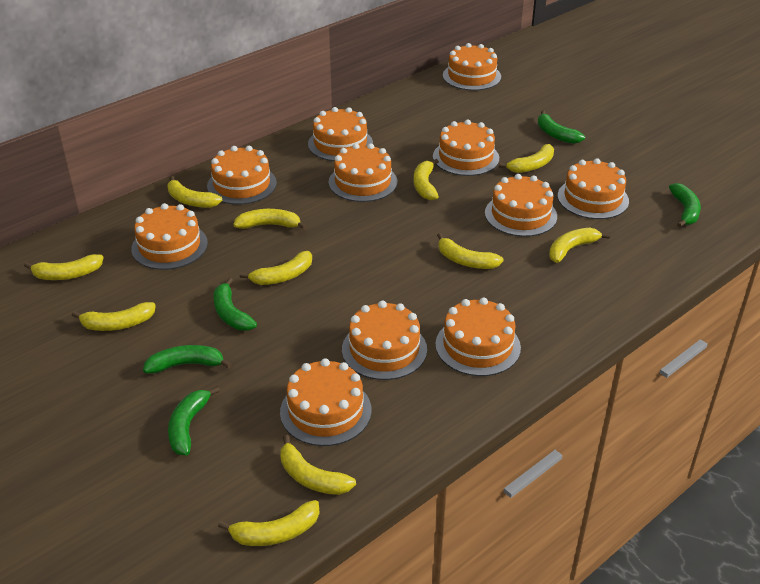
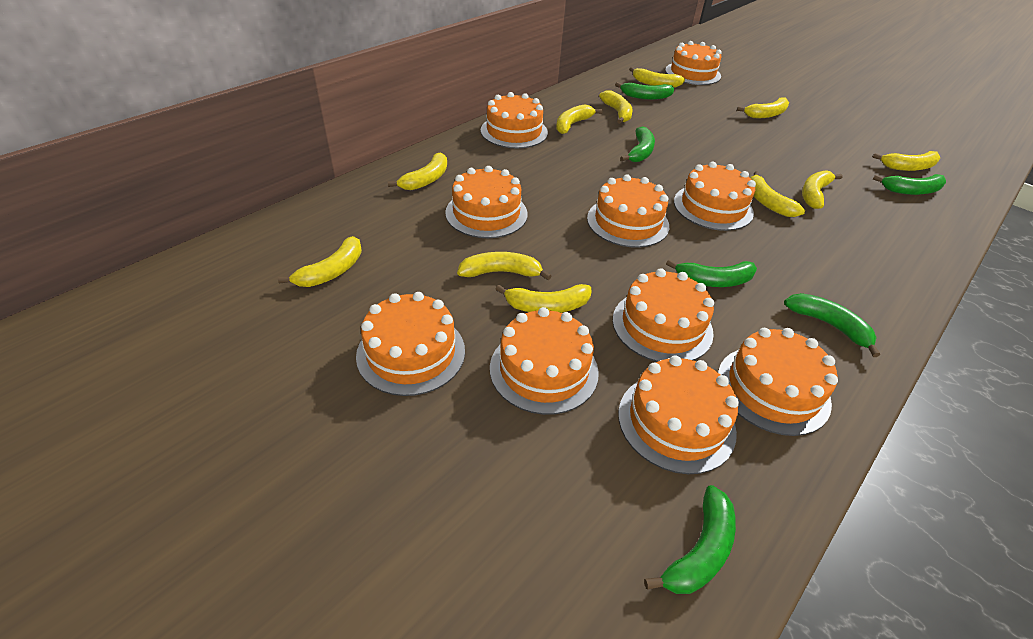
green banana: [143,345,232,374] [168,386,220,456] [213,278,257,331] [538,110,585,144] [669,183,701,227] = 5 -> [615,82,674,100] [620,126,655,162] [644,485,736,594] [666,259,757,287] [784,293,880,357] [873,174,946,195] = 6
orange cake: [131,203,208,270] [207,146,277,205] [280,359,372,446] [308,107,373,161] [329,143,397,202] [342,301,427,380] [433,120,499,176] [435,298,521,376] [443,43,501,91] [485,174,557,237] [558,158,629,219] = 11 -> [356,292,465,396] [445,166,528,238] [481,92,548,148] [490,307,599,415] [587,174,669,248] [612,268,714,362] [618,355,739,474] [665,41,722,85] [674,162,756,231] [718,328,838,436] = 10

